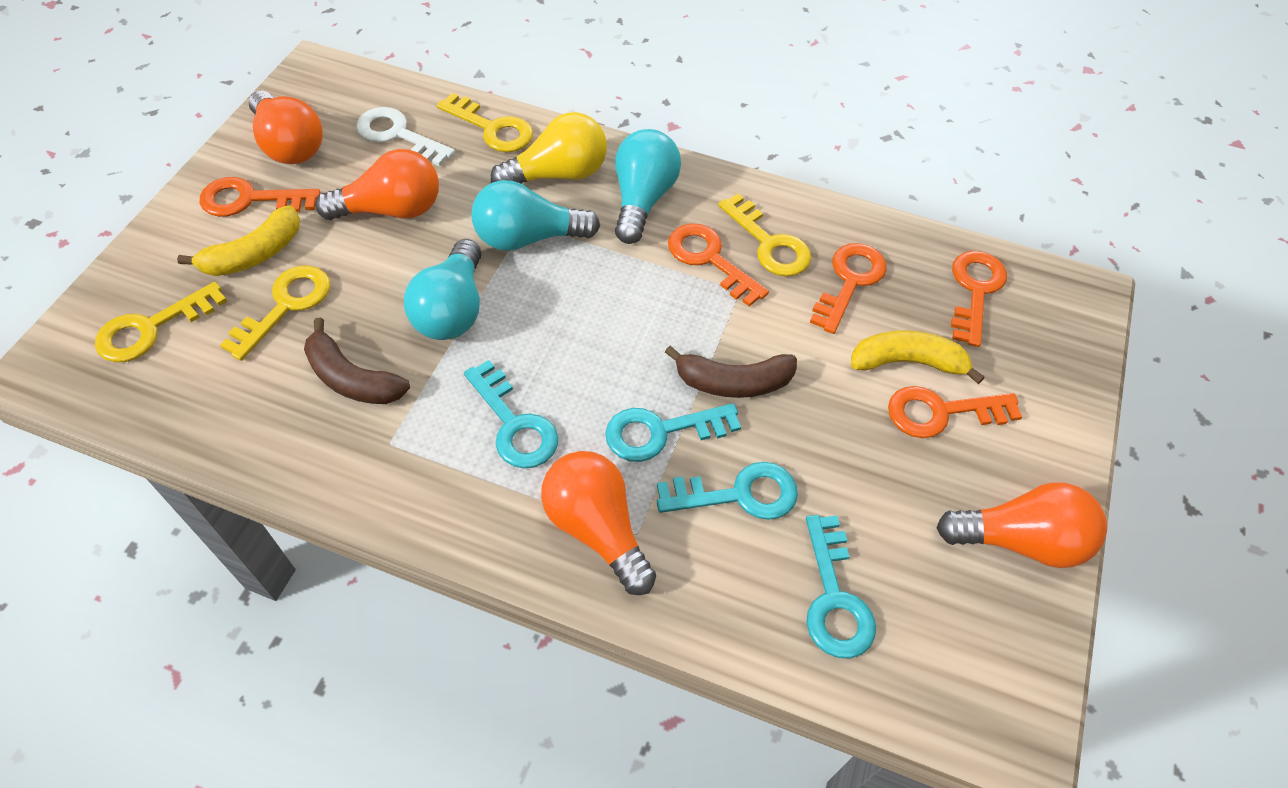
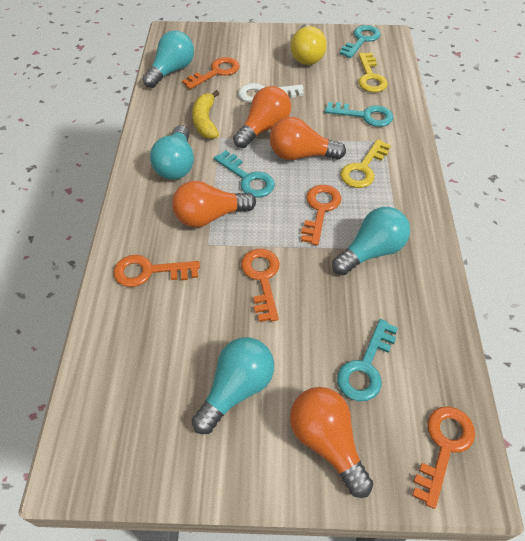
brown banana: [304,318,410,404] [665,346,797,398] = 2 -> none = 0
turquoise light bulb: [404,239,482,340] [471,180,600,251] [615,129,681,244] = 3 -> [142,30,194,88] [150,125,194,180] [192,337,274,434] [332,207,410,275] = 4
yellow banana: [177,205,300,276] [851,330,985,384] = 2 -> [192,90,219,139] = 1
yellow key: [95,282,227,362] [220,266,330,361] [437,93,533,152] [718,193,811,276] = 4 -> [340,139,391,188] [358,53,388,92] = 2

